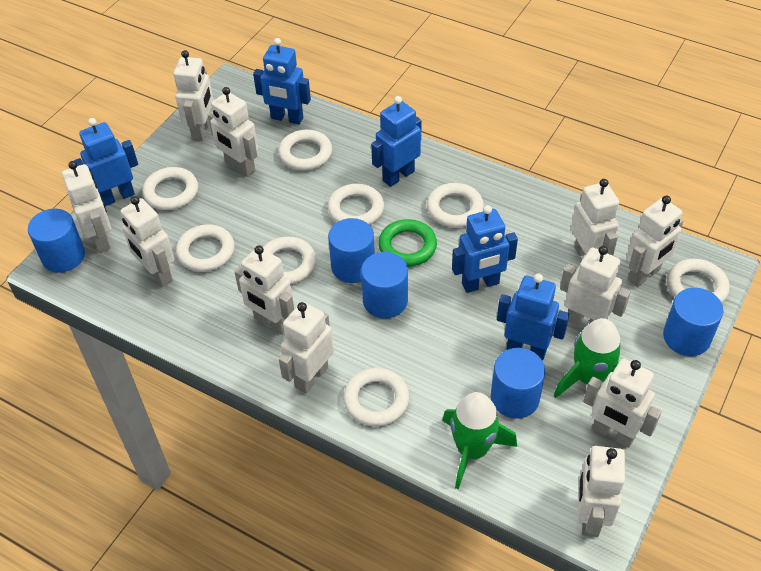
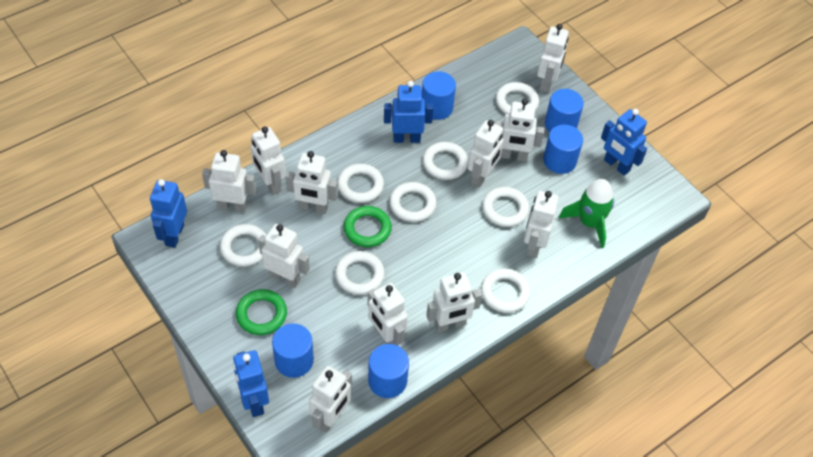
blue robot: [74,118,138,206] [253,38,311,124] [371,96,422,187] [452,205,518,293] [497,273,569,360] = 5 -> [150,179,187,248] [233,350,269,417] [384,81,434,143] [601,109,647,176] = 4
green ring: [378,219,437,266] = 1 -> [236,289,287,335] [343,206,392,247] = 2
green rocket: [442,392,517,489] [554,318,620,398] = 2 -> [559,179,614,248] = 1

